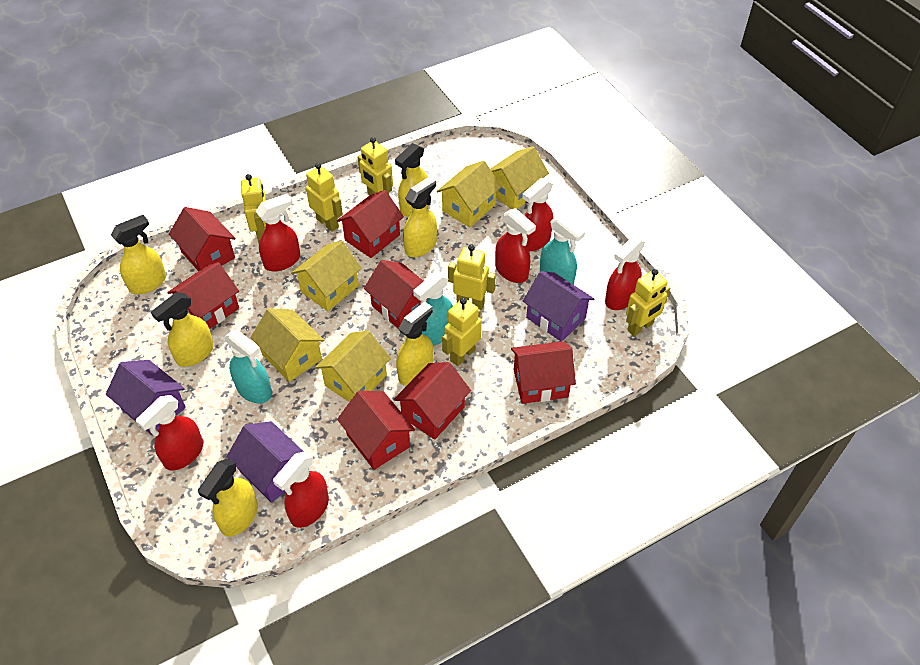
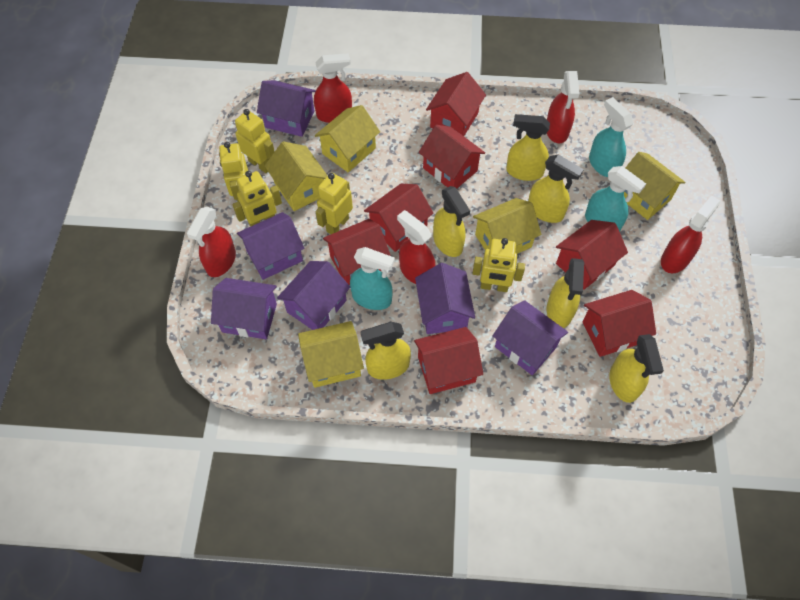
purple house: [106,360,186,436] [227,421,304,503] [523,271,594,341] = 3 -> [211,278,277,339] [237,212,304,280] [257,80,316,137] [277,261,351,330] [415,263,475,334] [493,300,568,375] = 6
red spray bottle: [135,395,203,471] [256,194,300,271] [273,451,329,528] [495,208,536,283] [521,178,554,251] [605,236,645,310] = 6 -> [187,207,236,277] [314,53,352,123] [397,210,435,284] [547,71,580,144] [661,195,720,273] = 5
yellow robot: [241,174,267,243] [306,163,343,232] [358,137,393,195] [442,298,482,366] [448,244,496,310] [626,269,670,336] = 6 -> [219,142,248,201] [232,171,282,227] [235,109,275,173] [316,173,353,234] [472,238,525,292] = 5

